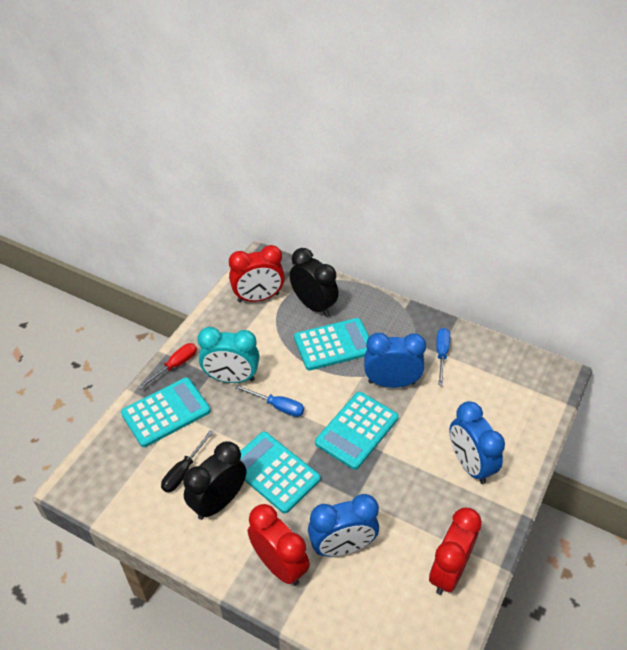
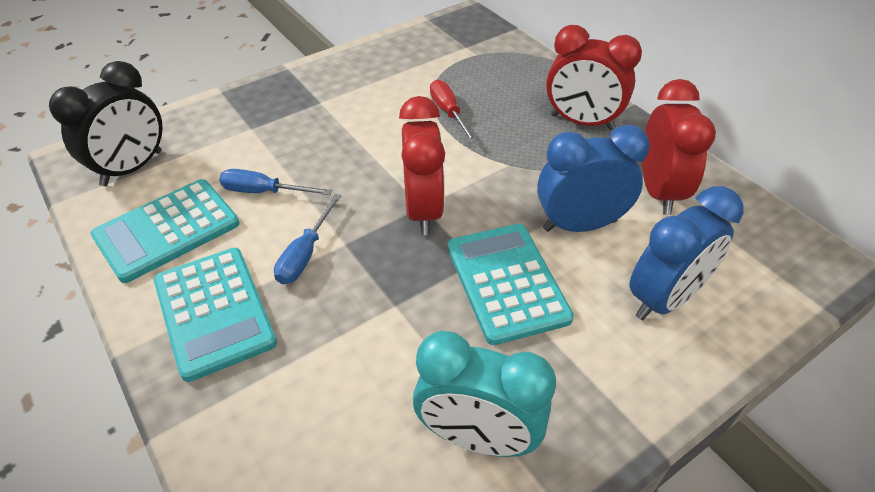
black clock: [183,441,246,520] [290,248,339,317] = 2 -> [49,61,163,186] = 1
black screwdriver: [161,430,214,493] = 1 -> none = 0
blue clock: [308,494,379,556] [364,333,426,388] [450,401,505,484] = 3 -> [537,125,650,232] [629,186,743,320] = 2
turquoise calculator: [121,377,211,447] [240,432,320,513] [294,318,369,371] [315,392,399,470] = 4 -> [90,179,240,283] [154,248,277,382] [447,224,574,345] = 3

